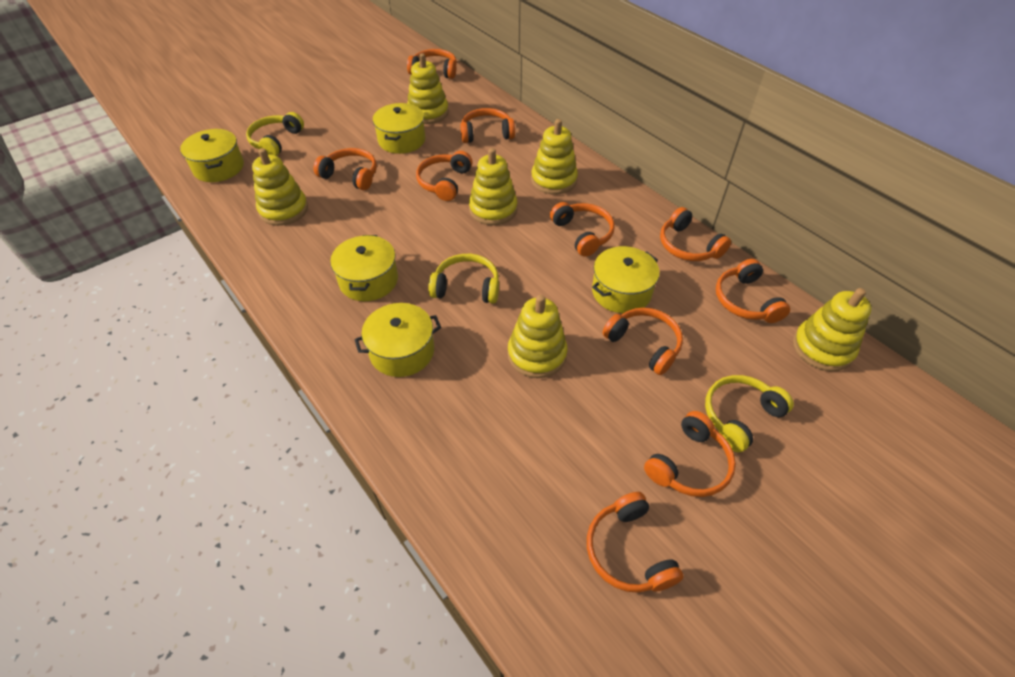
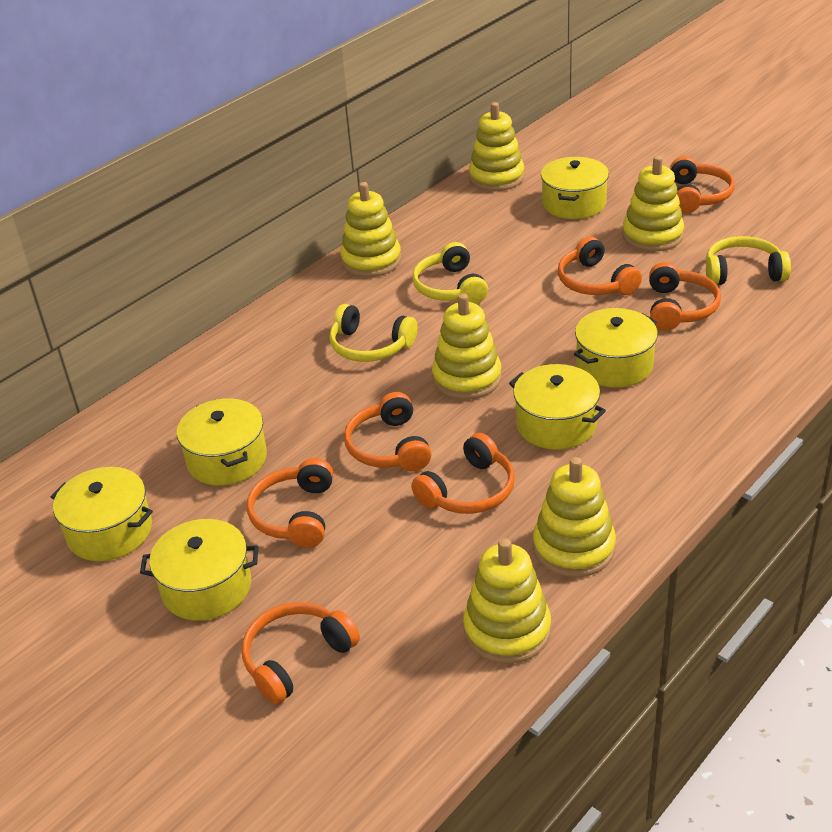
orange headphones: [314,148,377,190] [407,49,457,79] [416,151,473,201] [460,108,515,143] [550,202,615,257] [587,492,684,593] [603,308,683,375] [644,411,736,497] [660,207,731,261] [716,259,790,323] = 10 -> [242,602,360,705] [247,458,333,548] [344,392,432,472] [411,433,515,514] [558,237,642,295] [649,262,721,330] [670,156,734,213] = 7
yellow pot: [180,129,244,182] [330,235,398,301] [354,303,441,377] [373,103,425,154] [592,246,660,314] = 5 -> [51,467,153,561] [140,519,258,621] [177,398,267,486] [509,364,606,450] [541,157,609,219] [574,308,658,388] = 6

